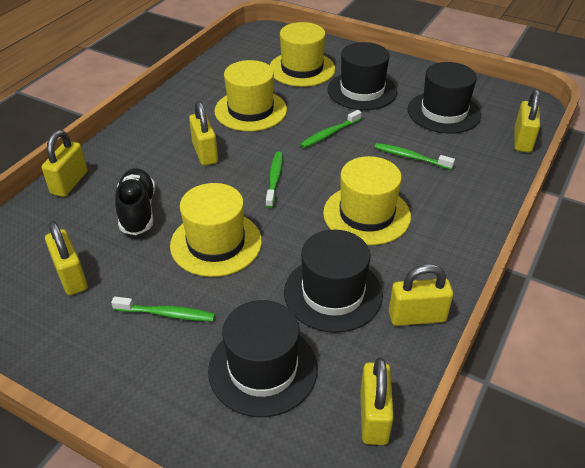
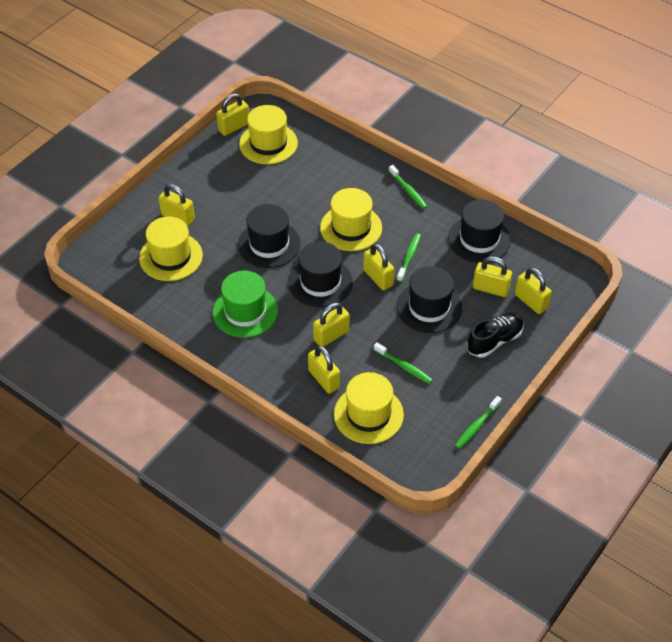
green hat: none = 0 -> [213,271,278,338] = 1
yellow padlock: [42,130,88,197] [45,221,88,295] [189,101,218,166] [360,358,394,445] [389,264,453,326] [514,89,540,153] = 6 -> [158,184,195,226] [216,93,249,136] [308,345,340,393] [313,303,349,347] [363,243,394,290] [473,256,512,297] [515,268,552,314] = 7

